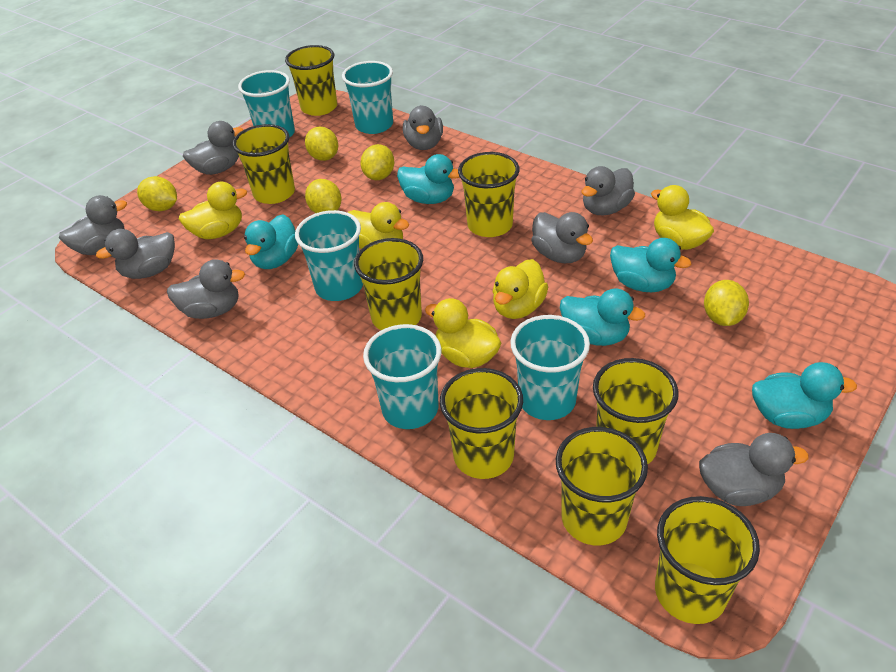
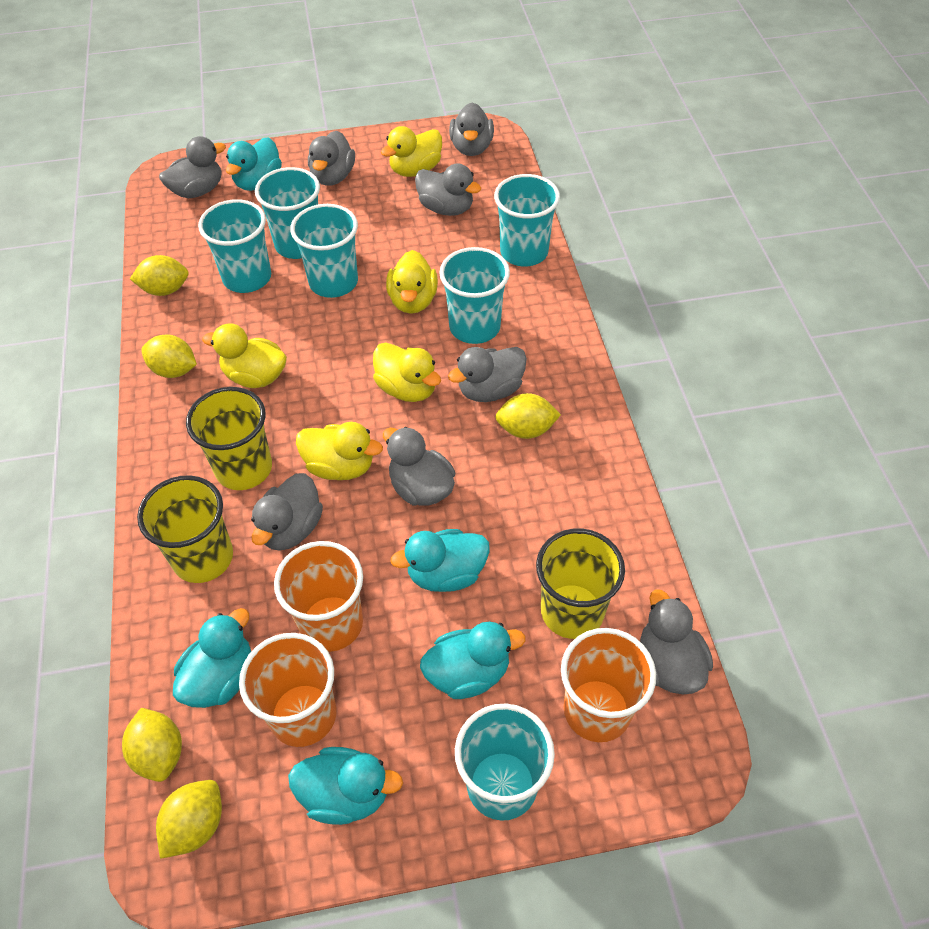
orange cup: none = 0 -> [239,633,337,747] [274,541,363,652] [561,628,656,742] = 3
turquoise cup: [238,70,295,137] [295,210,363,301] [342,61,393,134] [363,324,442,429] [510,315,590,420] = 5 -> [198,199,271,293] [255,167,320,259] [290,204,358,298] [439,247,510,344] [455,703,555,821] [494,174,560,266] = 6
yellow cup: [232,124,295,204] [285,45,337,116] [354,238,423,330] [440,368,523,479] [458,152,520,237] [556,427,648,546] [593,358,679,465] [655,496,760,624] = 8 -> [137,475,233,583] [186,387,272,490] [536,529,625,639] = 3

